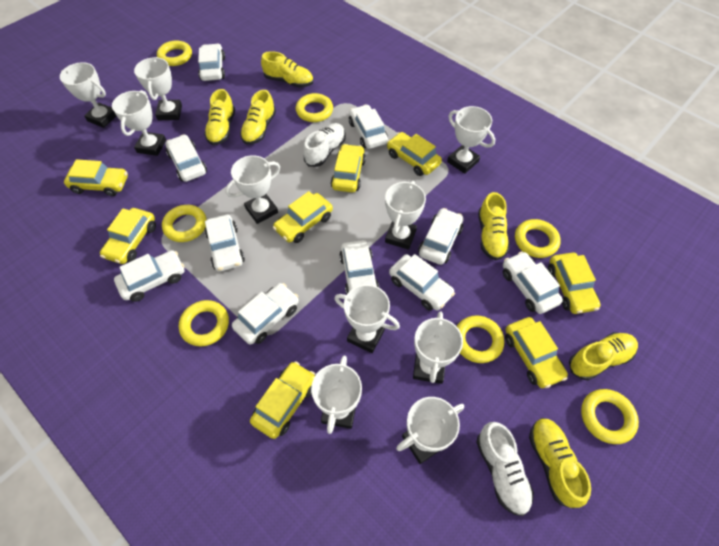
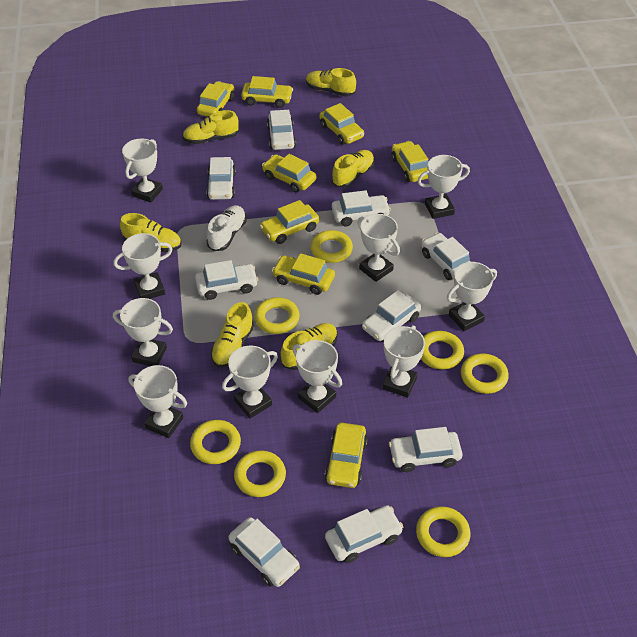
white car: [114,250,184,302] [165,134,207,182] [198,44,225,81] [205,215,245,272] [232,283,299,345] [339,240,379,294] [349,104,388,149] [389,254,455,311] [418,208,463,265] [503,251,563,314] = 10 -> [195,260,258,300] [206,157,236,200] [228,517,300,587] [267,110,296,150] [325,505,403,563] [332,190,391,226] [362,290,421,341] [389,427,462,472] [421,233,471,280] = 9
white shoe: [303,123,346,167] [476,422,534,516] = 2 -> [207,205,247,251] = 1

